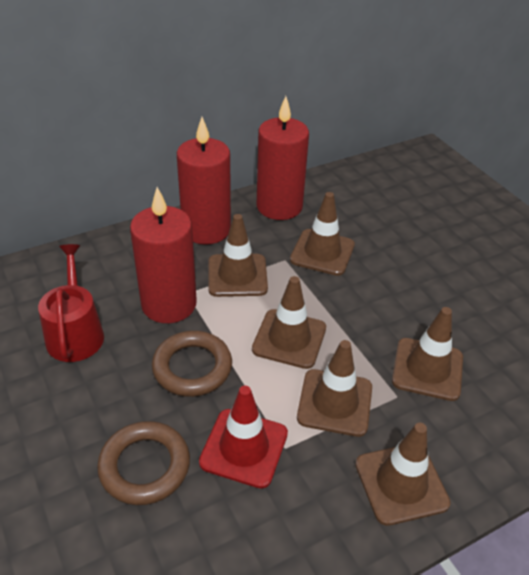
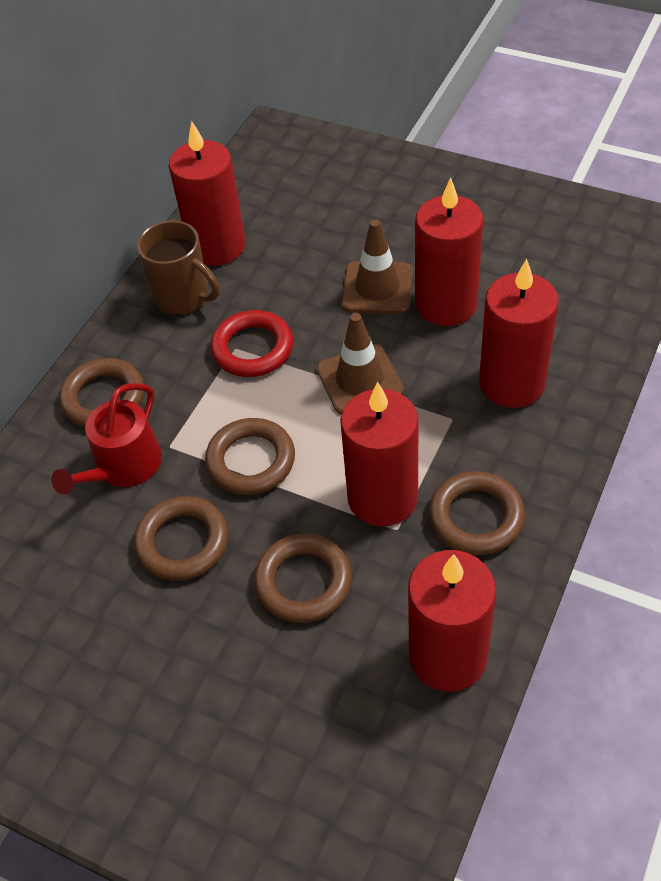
brown mug: none = 0 -> [137,220,220,315] = 1
brown ring: [97,421,190,505] [152,331,232,397] = 2 -> [59,358,144,427] [134,496,228,581] [205,418,295,495] [254,534,352,623] [429,471,525,555] = 5
brown traffic cone: [208,214,268,297] [252,276,326,369] [290,192,355,276] [297,340,372,437] [355,423,451,526] [392,307,463,401] = 6 -> [317,313,404,415] [342,219,413,314] = 2
red candle: [130,187,197,323] [177,117,231,245] [256,96,309,220] = 3 -> [169,121,245,266] [340,382,418,527] [408,550,496,692] [415,178,483,326] [479,259,559,408] = 5
red ring: none = 0 -> [210,310,293,377] = 1
red traffic cone: [199,386,288,489] = 1 -> none = 0

